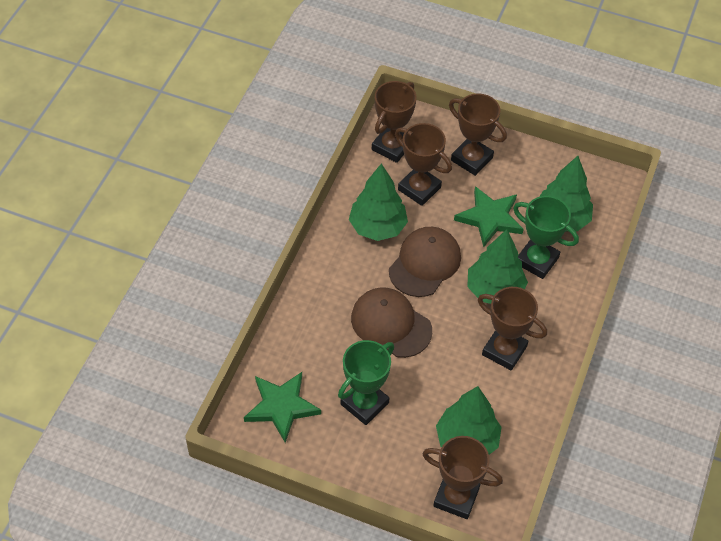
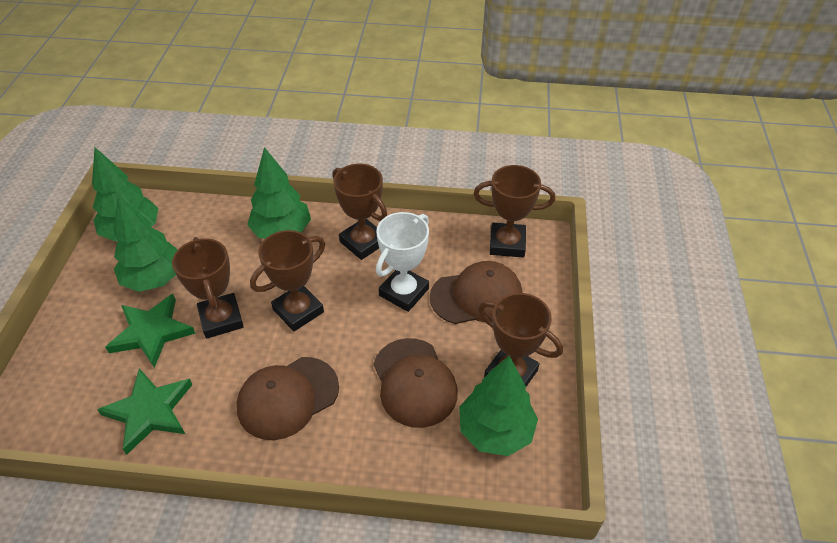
brown cap: [351,287,432,358] [389,227,461,297] = 2 -> [237,357,339,440] [374,338,458,428] [430,261,522,324] = 3
green trophy: [338,340,394,425] [513,196,579,279] = 2 -> none = 0
white trophy: none = 0 -> [376,212,429,312] = 1

